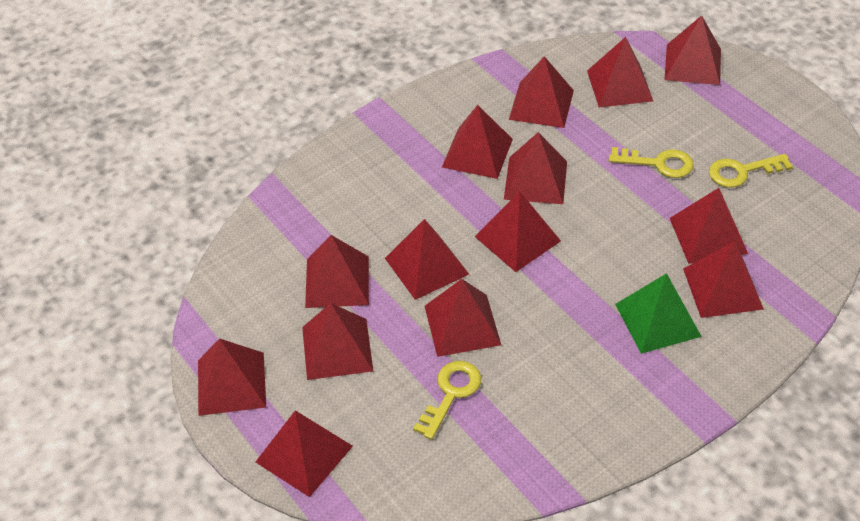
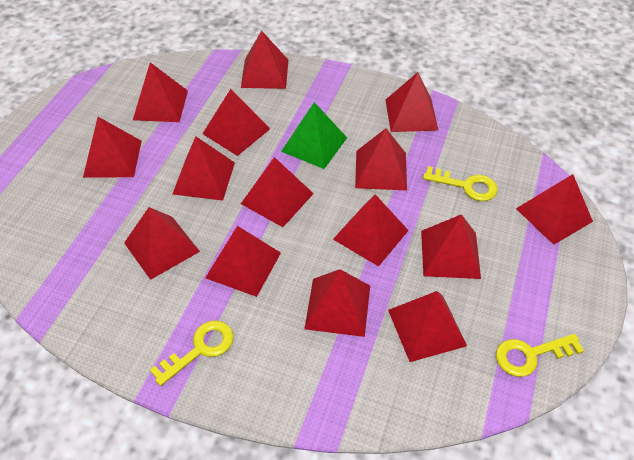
red pyramid: [198,338,266,416] [256,410,353,497] [302,303,373,380] [305,235,369,308] [385,219,469,300] [425,279,501,357] [442,105,513,179] [475,191,561,272] [504,132,567,204] [509,56,574,128] [587,37,653,108] [664,15,721,85] [670,188,748,264] [683,241,764,318] = 14 -> [83,117,142,178] [124,207,200,280] [133,62,188,122] [173,136,235,201] [203,89,270,156] [205,226,281,297] [241,31,288,89] [241,157,314,227] [304,269,370,337] [333,194,409,267] [355,128,407,191] [385,72,439,132] [388,291,467,362] [421,214,481,279] [516,174,593,245] = 15

